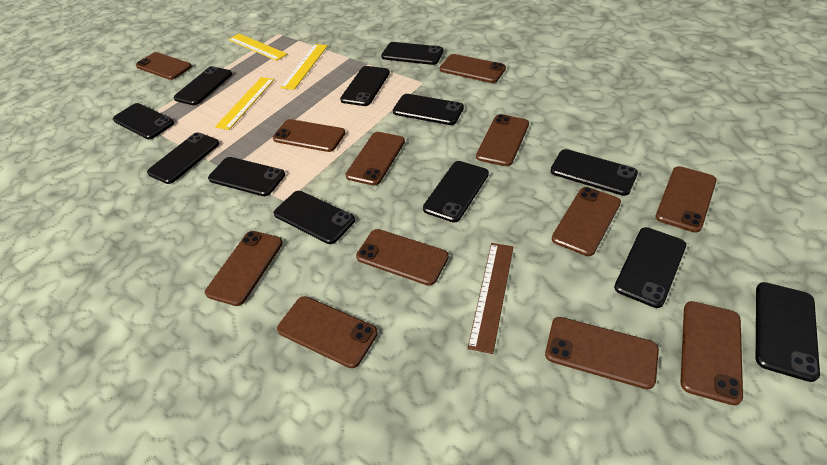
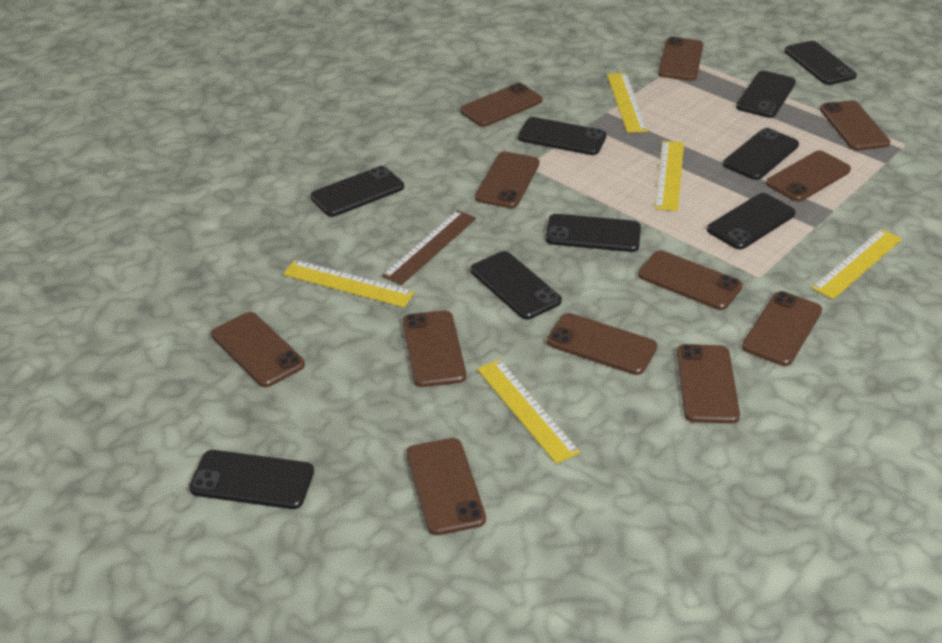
black phone: [113,103,174,139] [147,132,219,184] [174,66,232,105] [208,157,285,196] [274,191,355,244] [340,66,390,106] [381,42,444,65] [393,94,464,125] [423,161,489,223] [550,149,638,196] [614,227,686,308] [756,282,820,382] = 12 -> [189,450,314,509] [310,166,404,217] [470,251,562,319] [518,117,607,155] [546,214,641,252] [707,193,795,250] [723,128,799,180] [736,71,796,118] [784,41,857,85] = 9
yellow ruler: [215,77,274,130] [228,34,287,61] [280,44,328,90] = 3 -> [283,260,415,307] [477,359,580,464] [607,73,648,133] [655,141,684,211] [812,229,902,299] = 5

